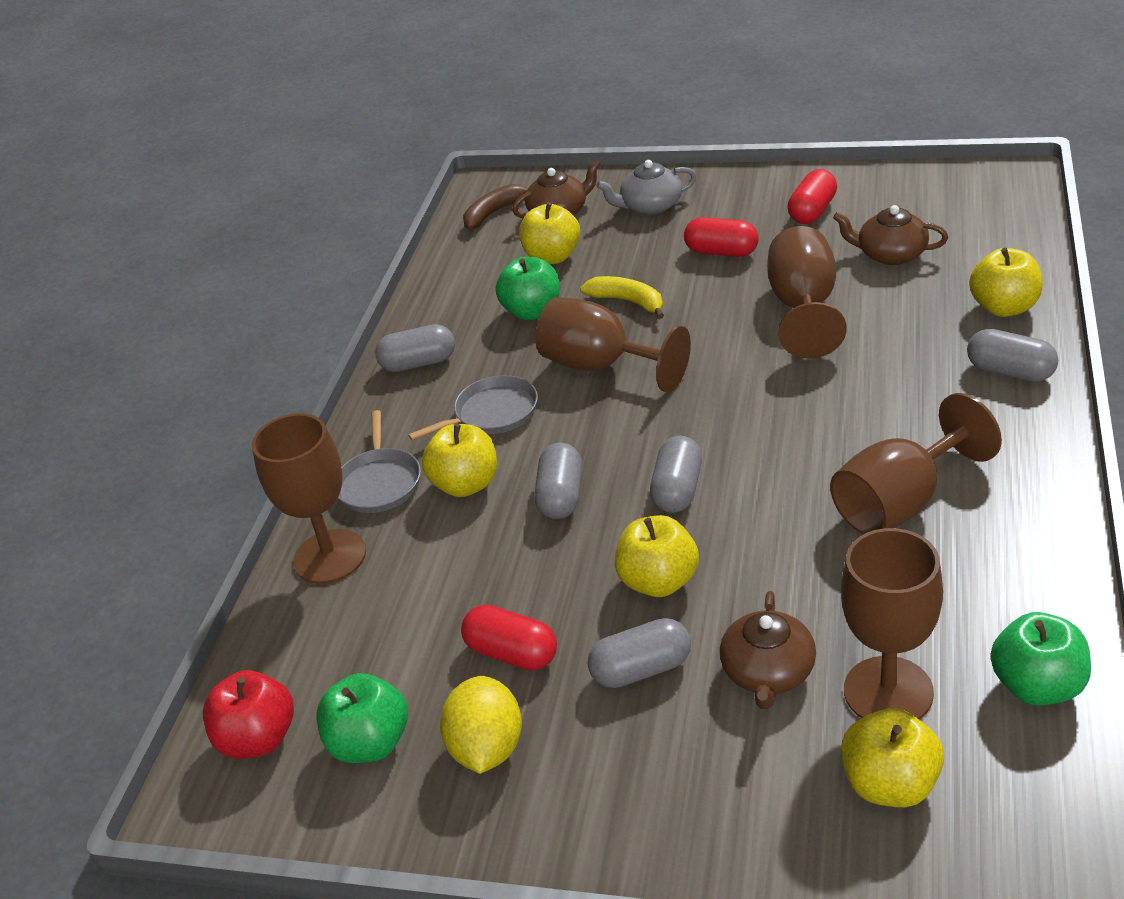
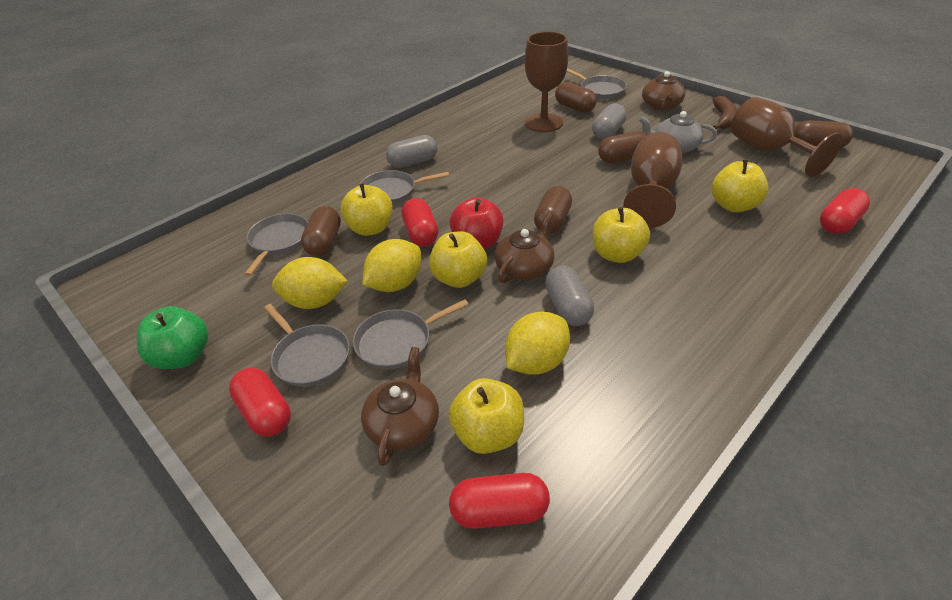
brown capsule: none = 0 -> [301,206,341,256] [534,186,572,234] [555,82,597,113] [598,131,647,163] [794,120,853,148] = 5
brown goblet: [252,413,366,584] [535,297,691,392] [767,226,847,359] [830,393,1002,534] [841,528,943,719] = 5 -> [525,32,568,132] [623,132,682,228] [731,97,843,177] = 3
green apple: [316,673,408,763] [496,257,560,320] [990,612,1091,705] = 3 -> [137,306,208,369] = 1
grey capsule: [375,324,455,372] [535,443,582,519] [588,618,691,688] [650,435,702,513] [967,329,1058,382] = 5 -> [386,135,437,168] [545,265,594,326] [592,103,627,140] = 3
grey pan: [338,410,421,513] [408,375,538,441] = 2 -> [244,213,308,276] [264,304,350,387] [353,299,469,370] [359,170,449,205] [566,68,627,99] = 5
red capsule: [461,605,557,670] [684,217,759,257] [787,169,837,224] = 3 -> [229,368,291,437] [402,198,438,247] [449,473,550,529] [820,188,870,234] = 4
yellow banana: [580,276,664,319] = 1 -> none = 0
yellow lemon: [440,676,522,774] = 1 -> [272,257,348,309] [362,239,421,292] [505,311,570,375] = 3

